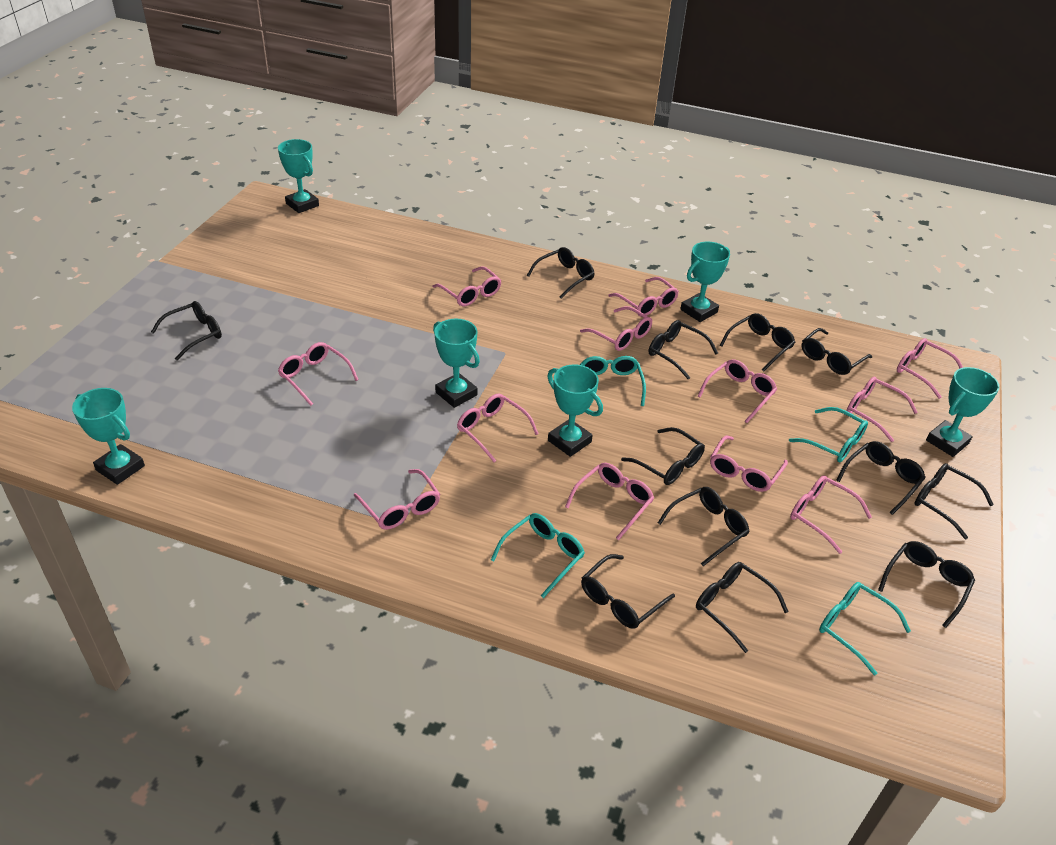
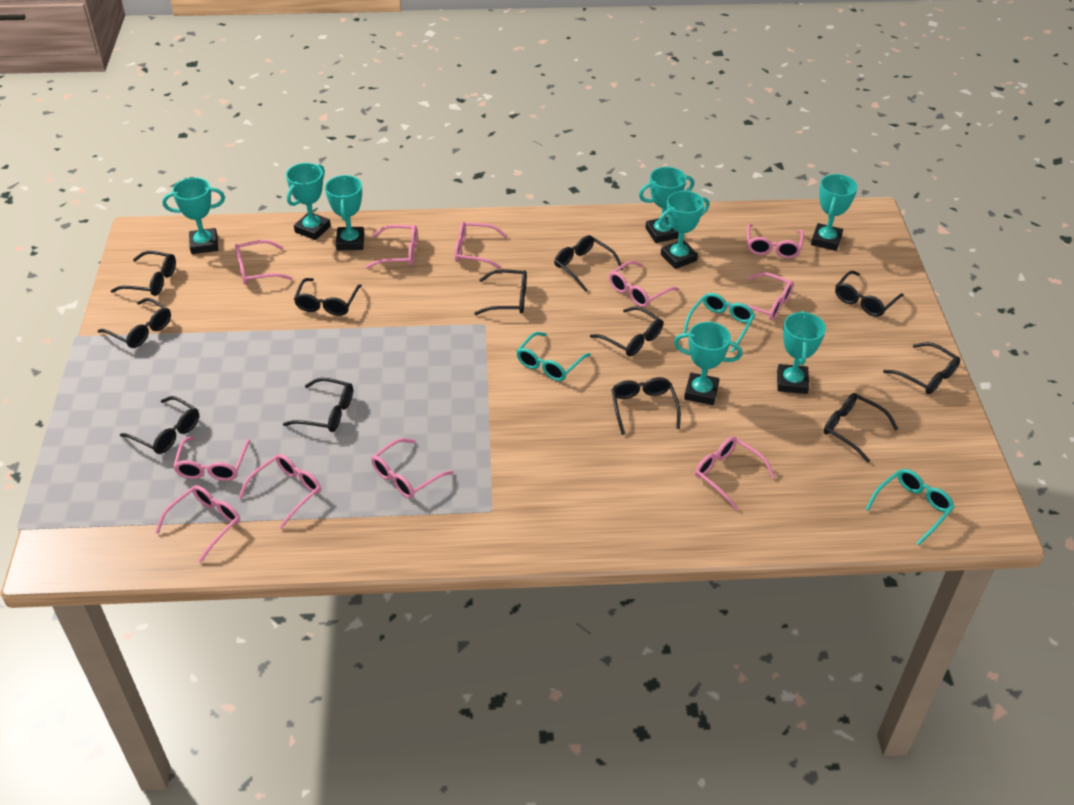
pink glasses: [278,342,359,406] [354,469,440,530] [432,266,501,306] [457,393,539,462] [565,463,654,540] [580,306,652,351] [608,277,679,317] [698,359,777,423] [710,436,788,492] [790,475,872,554] [846,377,918,442] [897,338,963,399] = 12 -> [155,485,240,563] [173,436,251,481] [235,240,292,285] [238,454,321,529] [366,225,417,269] [371,438,454,498] [455,222,508,269] [609,261,679,307] [695,436,775,510] [727,272,794,320] [747,224,804,258] = 11
turquoise glasses: [491,513,585,598] [580,356,646,406] [789,407,868,462] [819,582,911,676] = 4 -> [516,332,591,381] [683,293,755,353] [866,469,954,546] = 3
turquoise trophy: [72,388,145,485] [278,139,319,213] [433,319,480,408] [547,364,603,457] [680,241,730,322] [926,367,1000,457] = 6 -> [163,177,225,254] [286,163,331,240] [325,175,364,251] [639,167,695,243] [658,191,709,269] [674,322,743,405] [777,311,826,394] [811,174,858,251] = 8

